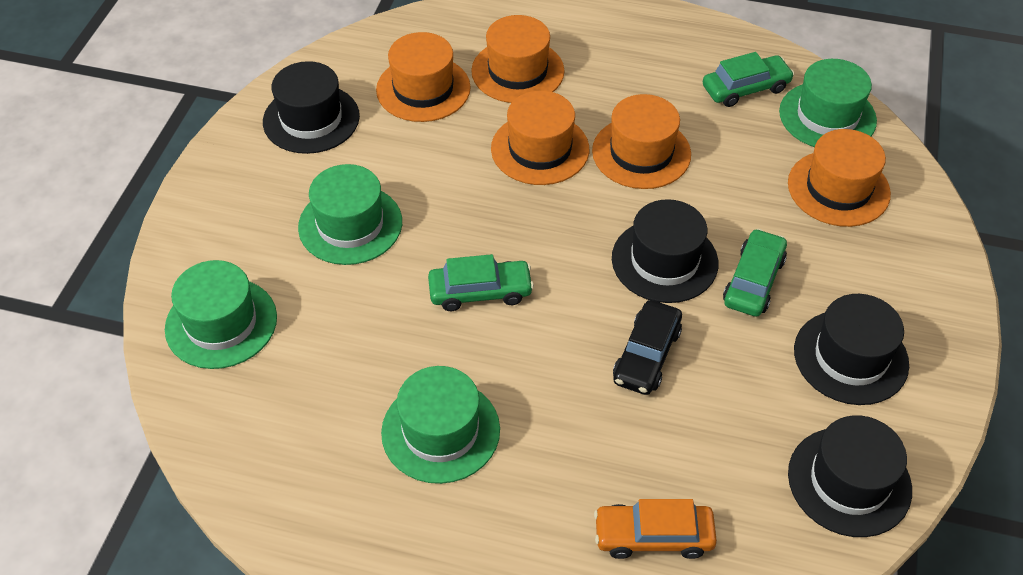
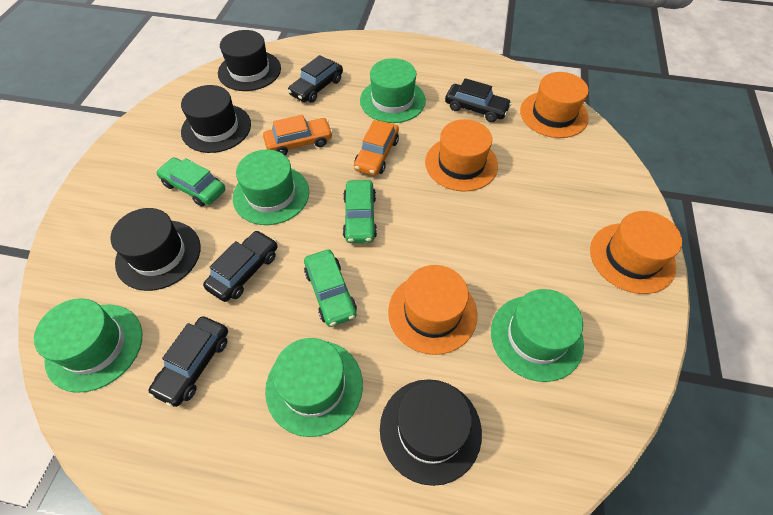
black car: [613,300,682,395] = 1 -> [148,316,228,407] [203,230,277,302] [288,55,343,103] [445,78,512,122] = 4
green hat: [165,260,277,369] [298,164,402,265] [381,366,500,484] [779,59,877,147] = 4 -> [34,298,142,393] [233,150,309,225] [265,338,363,437] [360,58,426,123] [491,289,584,382] = 5
orange car: [594,499,717,559] = 1 -> [263,115,333,155] [354,120,399,176] = 2
orange hat: [376,32,471,122] [471,15,565,103] [491,91,589,185] [592,94,691,189] [788,129,891,227] = 5 -> [388,265,477,355] [425,119,498,192] [520,72,589,138] [590,211,682,294] = 4

